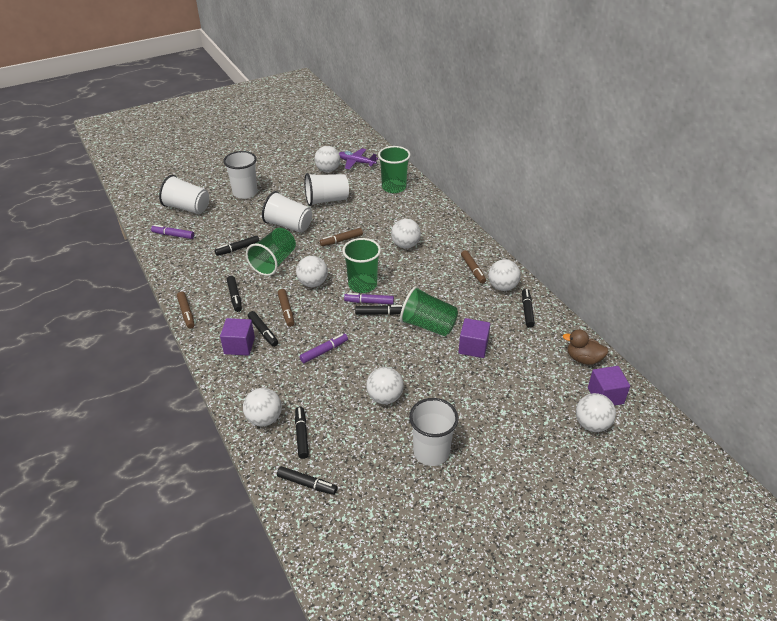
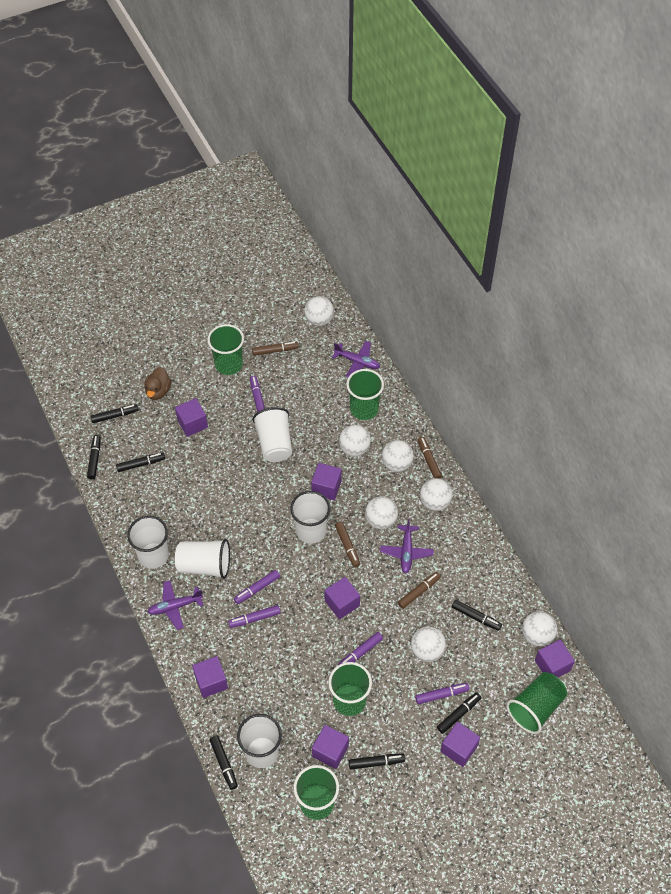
green cup: [246,228,296,276] [342,238,381,293] [378,146,411,193] [400,286,458,336] = 4 -> [207,324,244,375] [294,765,339,820] [328,662,372,716] [346,369,384,420] [507,672,567,734] = 5
purple cube: [220,318,255,356] [458,318,490,358] [588,366,630,406] = 3 -> [175,398,208,437] [192,656,228,698] [311,463,342,500] [312,725,349,769] [325,577,360,619] [441,722,480,767] [535,639,575,677] = 7
purple marker: [151,225,194,239] [300,334,348,363] [344,293,394,304] = 3 -> [228,605,281,628] [234,570,280,604] [250,376,265,412] [338,632,383,665] [415,683,469,704] = 5
purple plane: [339,148,378,170] = 1 -> [148,580,204,630] [332,341,380,377] [380,518,434,573] = 3

